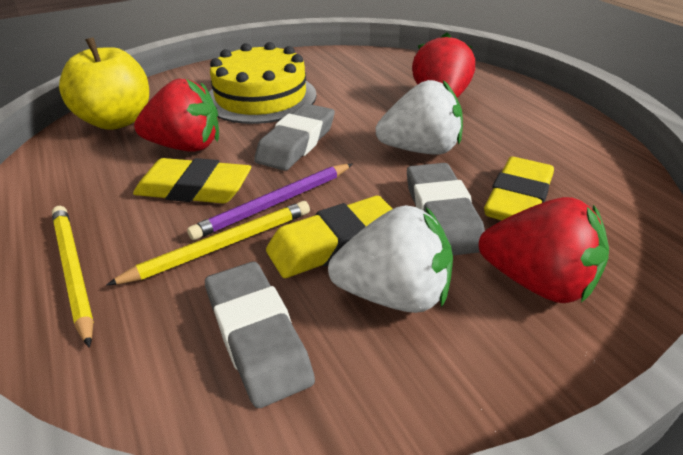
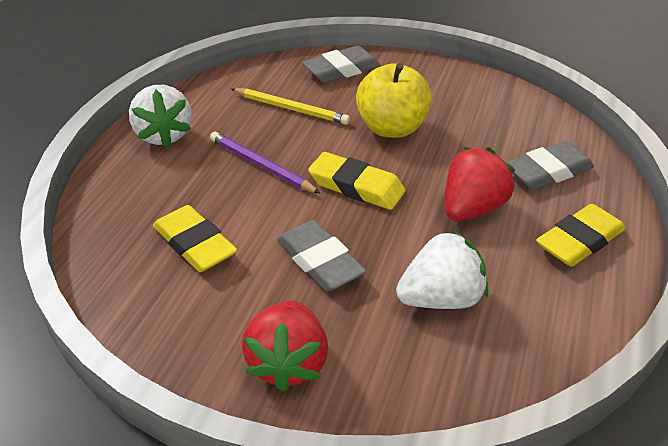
red strawberry: [134,79,219,152] [412,32,475,98] [479,197,609,303] = 3 -> [242,301,328,392] [445,147,515,221] = 2
yellow cake: [209,42,317,124] = 1 -> none = 0
yellow pencil: [52,206,94,348] [106,201,310,285] = 2 -> [231,88,350,125] = 1

